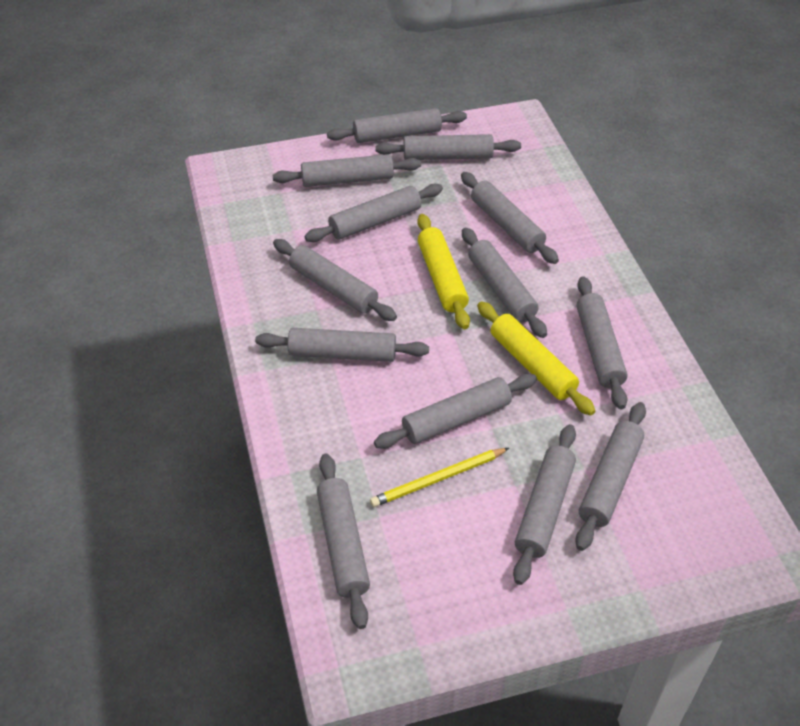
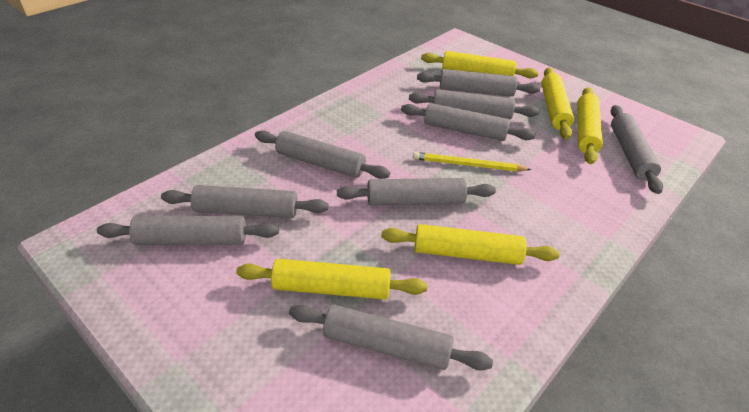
grey rolling pin: [255,328,429,362] [273,154,421,187] [273,239,397,321] [304,184,443,242] [317,454,370,629] [327,108,467,143] [374,374,537,449] [375,134,521,160] [461,172,559,264] [462,228,547,338] [513,424,576,585] [575,402,646,551] [577,276,628,409] = 13 -> [97,216,279,245] [161,185,328,218] [255,130,390,179] [289,304,493,370] [337,178,496,206] [401,103,536,141] [409,90,540,120] [417,69,540,97] [611,105,663,194] = 9
yellow rolling pin: [417,214,470,329] [477,301,595,416] = 2 -> [236,259,427,300] [381,224,560,265] [421,51,538,78] [541,67,574,139] [577,87,603,164] = 5

